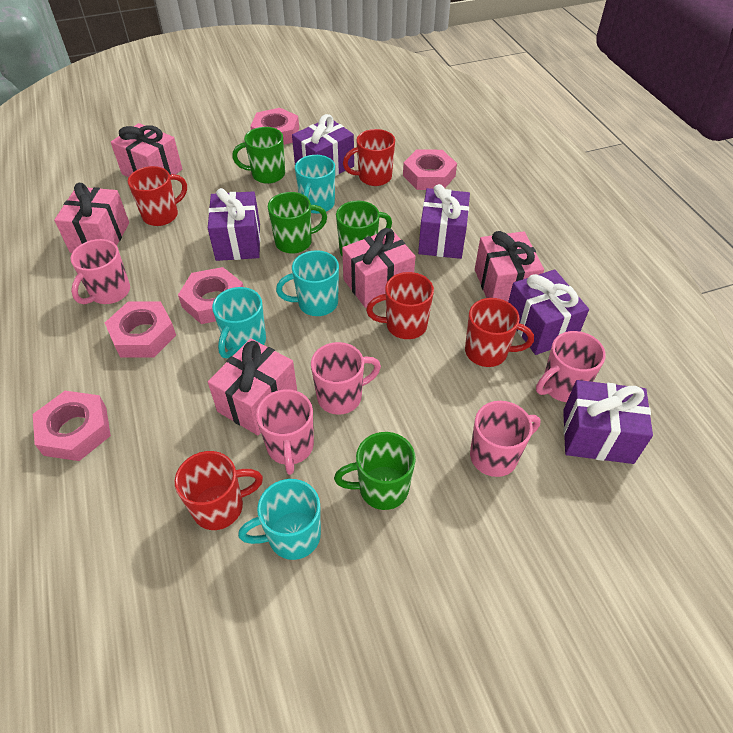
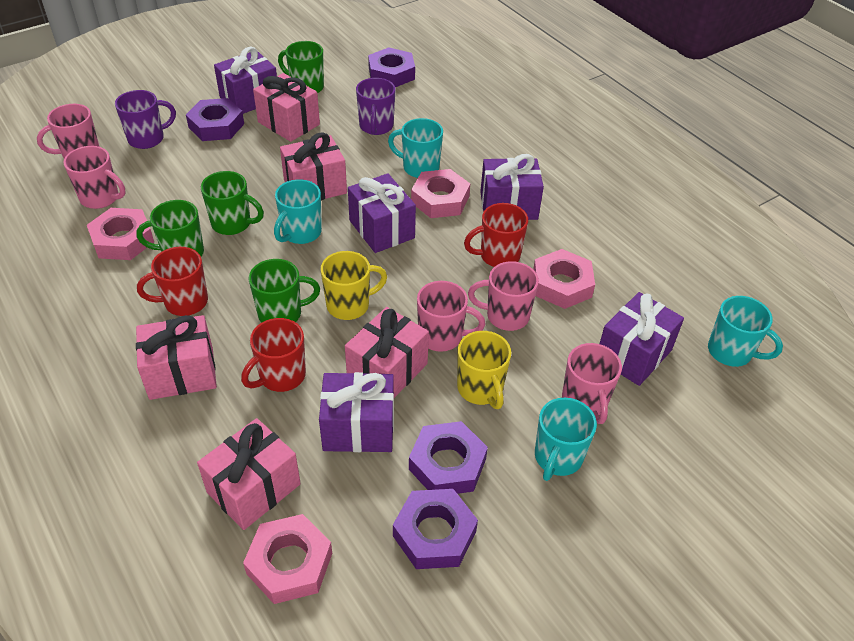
pink nut: [33,391,111,461] [105,302,176,357] [178,267,244,324] [250,108,299,145] [403,149,457,190] = 5 -> [87,208,154,260] [243,514,332,604] [411,169,470,218] [533,249,595,309] = 4
purple mug: none = 0 -> [115,90,176,149] [356,78,395,135] = 2
purple nut: none = 0 -> [186,98,244,141] [368,47,415,87] [393,489,478,569] [409,421,488,494] = 4
red mug: [128,166,187,226] [175,451,263,530] [343,129,395,186] [366,272,434,339] [465,298,534,367] = 5 -> [137,247,208,316] [241,318,306,392] [464,203,528,267] = 3
yellow mug: none = 0 -> [320,251,387,320] [457,331,511,409] = 2

